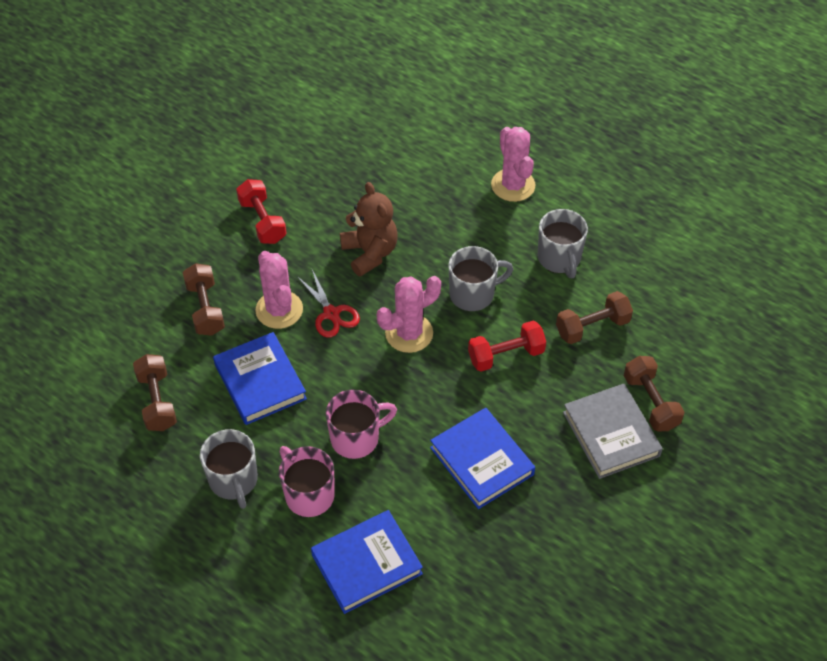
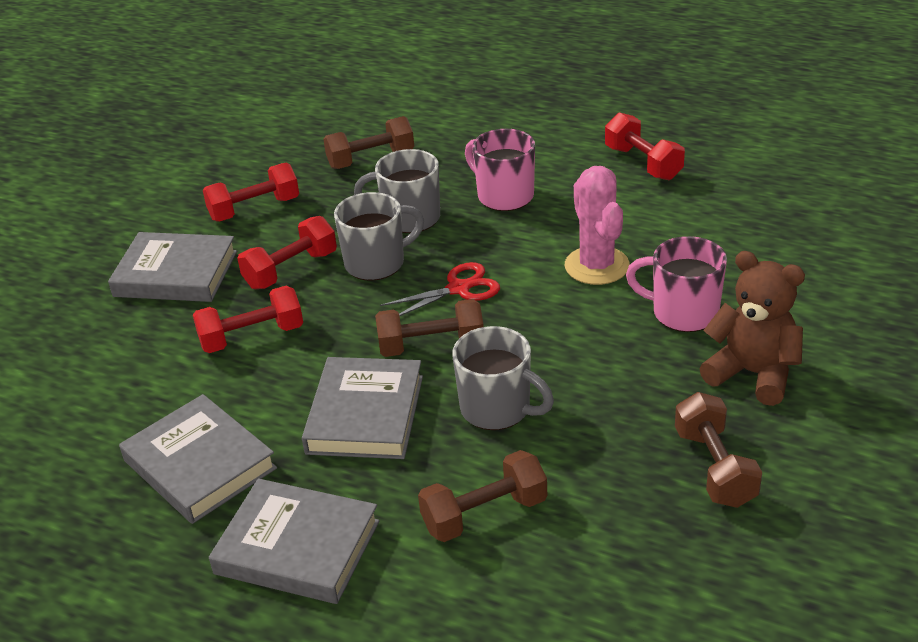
blue book: [213,332,307,425] [311,510,423,614] [430,408,535,509] = 3 -> none = 0
grey book: [563,384,663,479] = 1 -> [108,232,237,302] [119,394,277,524] [209,478,380,604] [302,357,423,459] = 4
pink cactus: [255,251,303,329] [377,276,441,353] [491,127,535,202] = 3 -> [565,166,630,285] = 1
red dumbbell: [236,179,287,244] [468,321,546,372] = 2 -> [193,286,303,353] [203,163,299,221] [237,216,337,289] [605,112,685,180] = 4

